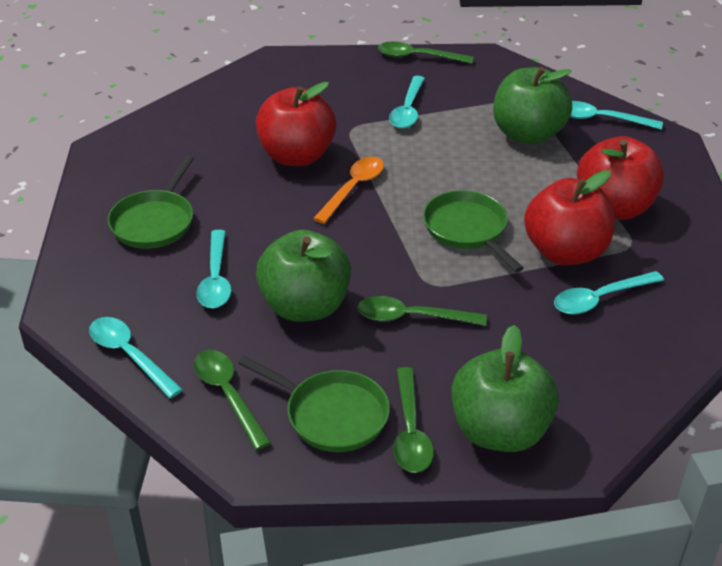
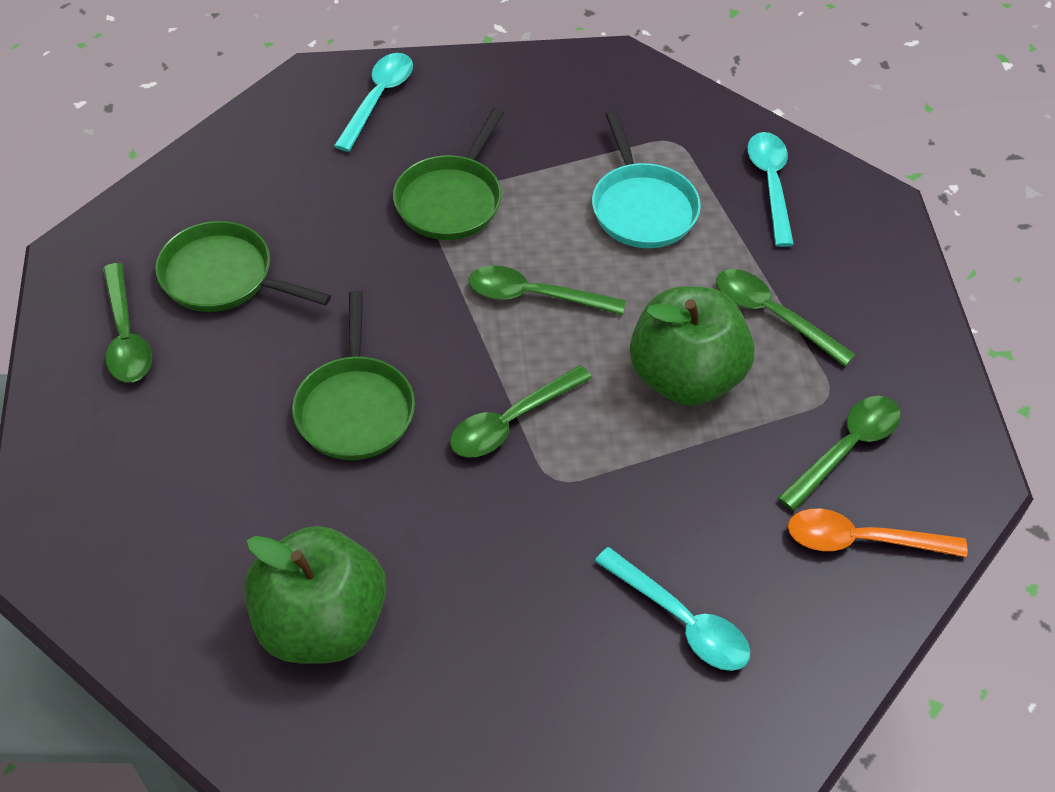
green apple: [256,230,351,322] [452,325,559,452] [493,67,572,144] = 3 -> [245,526,386,664] [630,286,755,406] = 2
green spoon: [194,350,271,450] [357,296,487,326] [378,41,474,64] [393,367,434,473] = 4 -> [103,263,152,383] [450,365,592,458] [469,265,626,315] [716,269,856,366] [778,396,900,511] = 5
red apple: [256,82,336,166] [524,170,615,265] [577,136,664,220] = 3 -> none = 0
turquoise pan: none = 0 -> [592,111,701,248] = 1
turquoise spoon: [89,317,183,399] [196,230,232,308] [389,76,425,129] [554,271,664,315] [570,101,663,130] = 5 -> [334,53,413,152] [595,547,750,671] [747,132,794,247] = 3

